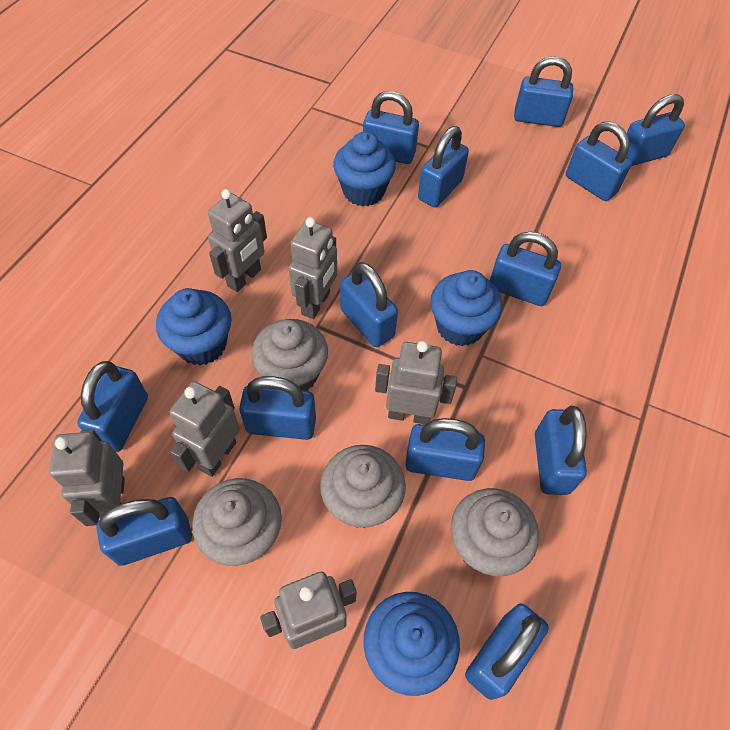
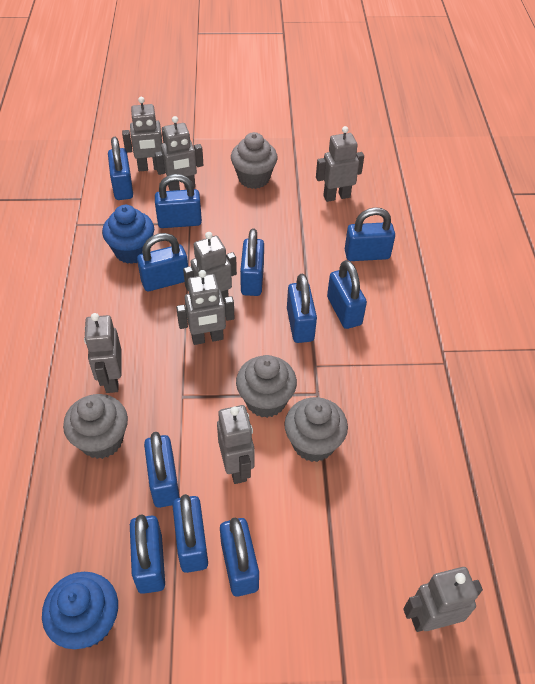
blue cupcake: [156,288,232,365] [333,131,396,206] [364,592,460,696] [430,270,502,346] = 4 -> [42,572,118,649] [102,205,154,264] = 2
blue padlock: [77,361,148,452] [96,497,192,566] [239,376,316,440] [340,262,398,347] [363,91,419,164] [405,418,485,481] [418,126,469,207] [465,604,549,700] [490,232,561,306] [514,56,573,127] [535,406,587,495] [566,121,632,201] [626,94,685,166] = 13 -> [108,137,133,200] [130,514,165,594] [137,233,188,291] [144,432,180,508] [155,174,202,228] [172,494,208,573] [220,517,259,597] [240,229,264,296] [287,274,317,343] [327,260,367,329] [345,207,395,261] = 11
grey robot: [49,429,125,526] [170,381,240,477] [208,189,267,292] [260,572,357,649] [288,217,337,319] [375,341,457,424] = 6 -> [84,313,122,393] [122,97,165,171] [155,116,203,191] [176,270,234,345] [183,232,237,301] [217,405,255,484] [316,126,364,202] [403,567,483,632] = 8

